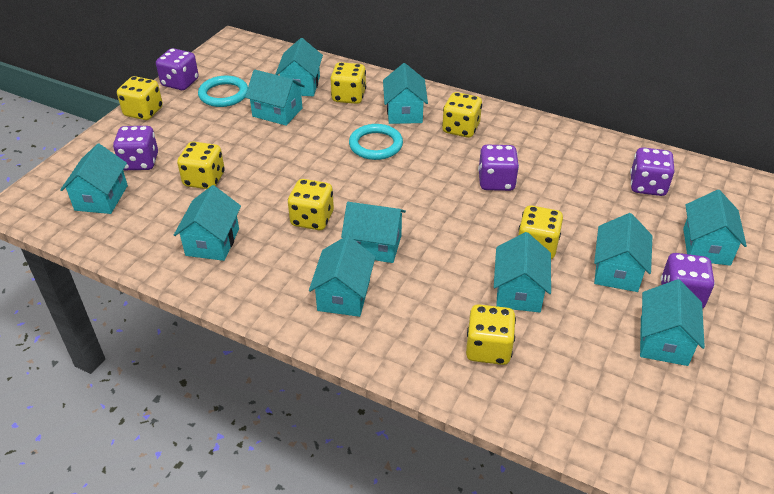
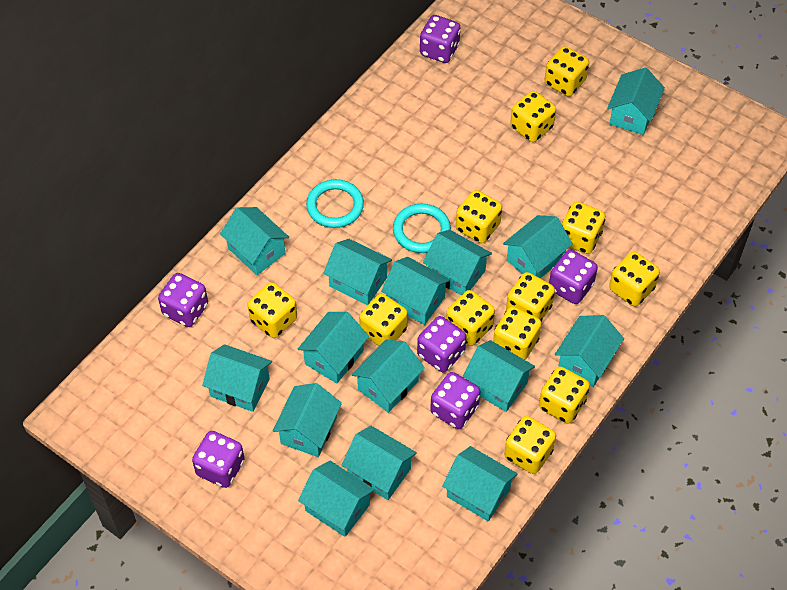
purple dice: [113,126,158,170] [156,48,199,90] [478,145,519,191] [630,147,675,196] [660,253,715,309] = 5 -> [158,273,208,327] [192,431,245,488] [417,316,466,372] [420,15,460,63] [430,372,480,429] [549,250,598,304] = 6
turquoise house: [60,144,128,214] [174,185,241,261] [245,70,305,126] [275,38,323,96] [309,236,375,317] [341,202,406,263] [383,63,428,124] [494,232,551,312] [594,213,653,292] [640,279,705,366] [683,190,747,266] = 11 -> [202,344,272,412] [220,207,289,275] [273,383,342,457] [298,312,369,384] [298,461,375,537] [323,239,392,305] [342,426,417,500] [351,339,425,413] [381,257,451,325] [423,230,492,295] [442,446,517,521] [463,340,535,412] [503,215,573,278] [555,315,624,387] [608,67,665,135] = 15
yellow dice: [117,76,163,120] [177,141,225,189] [288,179,334,230] [330,62,366,104] [442,92,482,138] [466,304,516,365] [518,205,563,259] = 7 -> [248,282,297,338] [359,294,408,346] [446,290,495,346] [456,190,502,243] [493,306,542,360] [504,416,556,474] [506,272,555,321] [510,91,556,142] [539,366,590,424] [544,46,589,97] [562,202,605,254] [609,251,660,307] = 12

